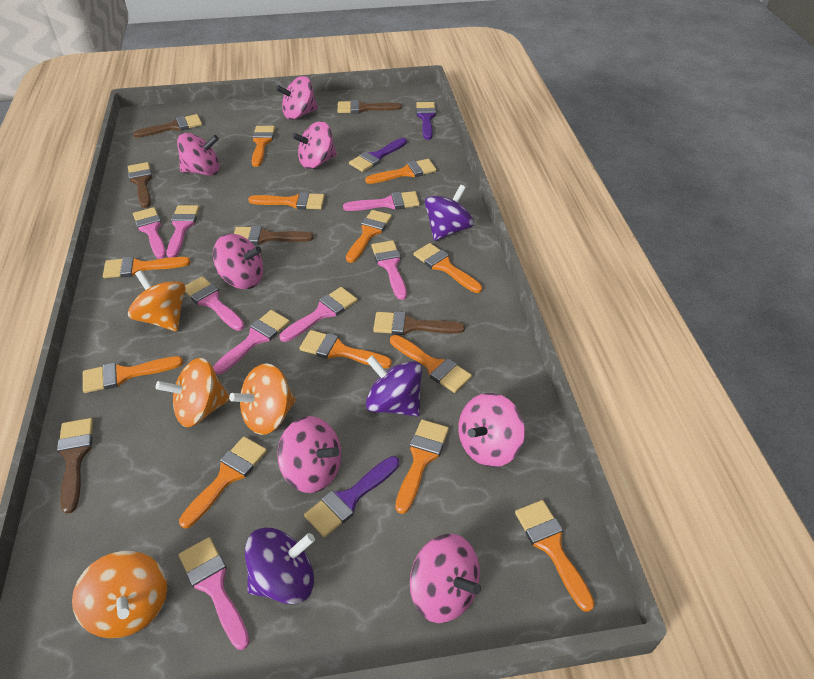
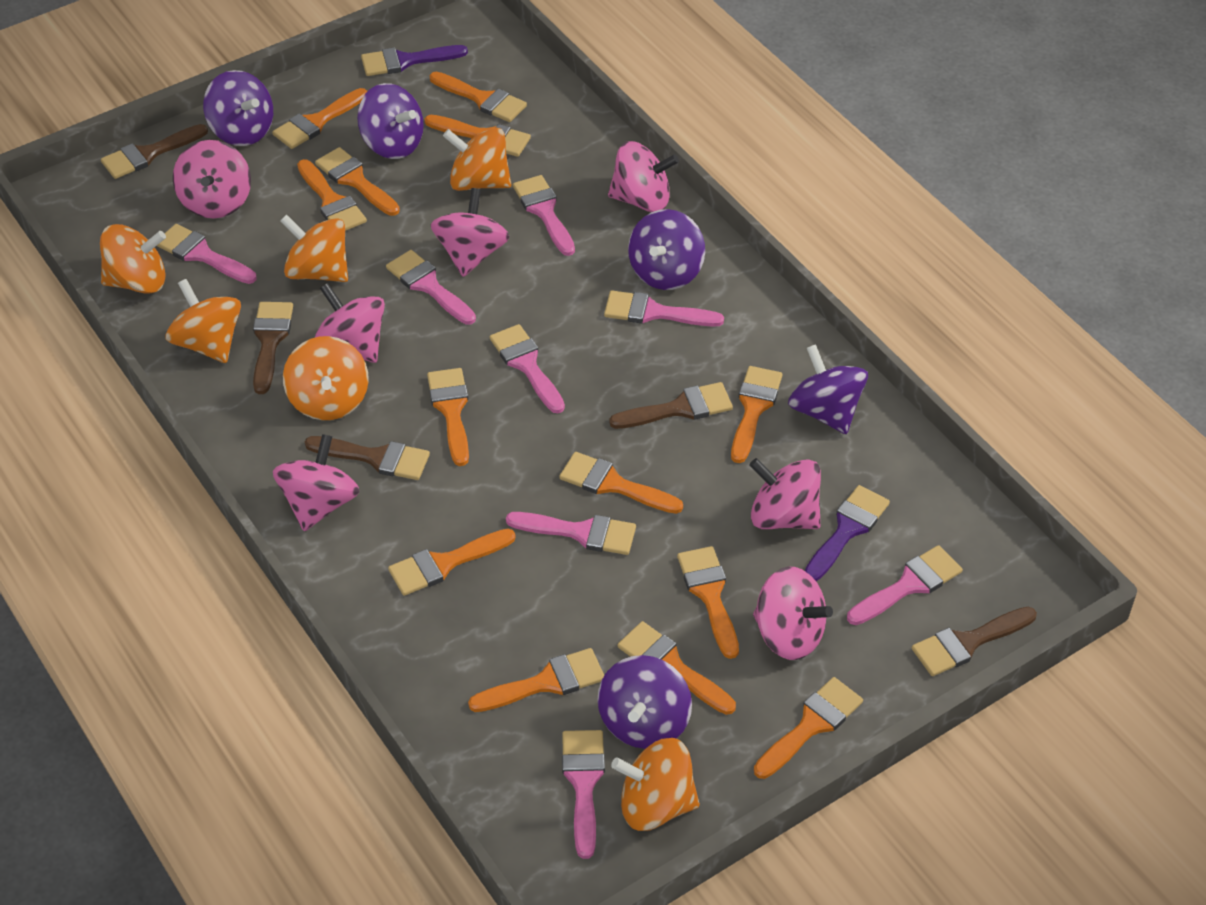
brown brush: [57,418,93,514] [128,162,152,208] [133,114,202,138] [234,226,314,245] [338,100,402,114] [373,311,465,335] = 6 -> [101,124,208,179] [253,302,293,394] [305,436,430,480] [609,382,733,429] [912,607,1037,676] = 5
orange brush: [83,356,183,393] [103,256,190,278] [179,436,267,528] [248,192,325,210] [252,126,275,167] [300,330,392,368] [346,210,392,263] [365,159,437,184] [390,335,472,393] [395,419,449,514] [414,243,482,293] [515,500,595,612] = 12 -> [272,88,367,149] [297,159,367,231] [315,147,400,216] [388,529,515,596] [424,115,531,157] [427,368,469,466] [430,72,527,122] [468,648,604,712] [559,452,683,514] [617,621,736,715] [677,546,739,659] [731,366,782,463] [754,677,863,779] = 13
orange spinning top: [72,551,167,638] [128,270,186,331] [156,358,230,427] [229,363,296,435] = 4 -> [100,224,166,294] [166,279,241,363] [280,214,348,282] [283,336,369,420] [443,128,511,191] [611,738,700,831] = 6
purple brush: [304,456,399,537] [349,138,407,172] [416,102,436,140] = 3 -> [361,45,468,76] [805,485,890,581] = 2
purple spinning top: [245,527,315,604] [366,355,422,416] [425,185,474,241] = 3 -> [203,70,273,146] [357,83,424,159] [597,655,692,749] [628,209,705,290] [788,344,868,434] = 5

